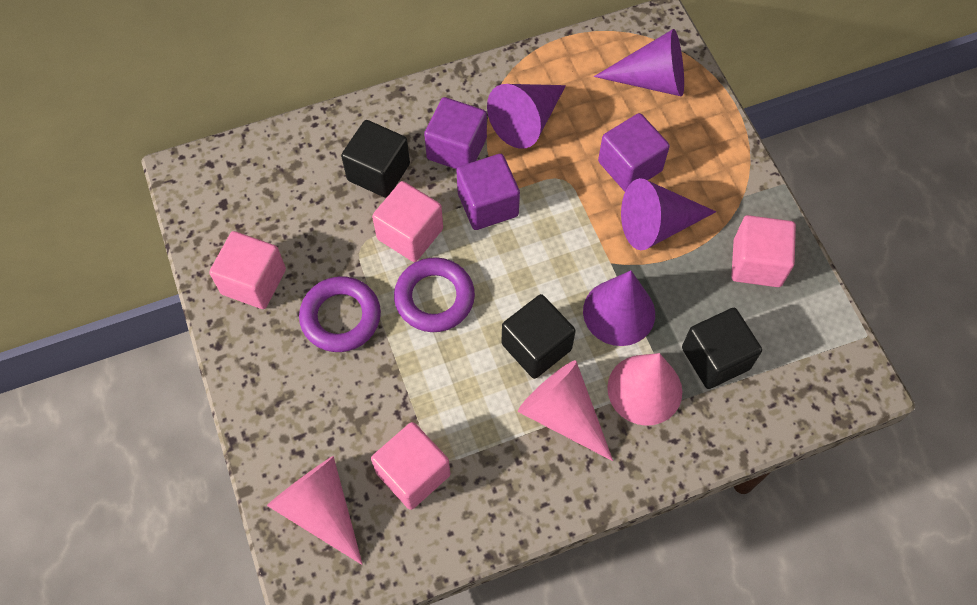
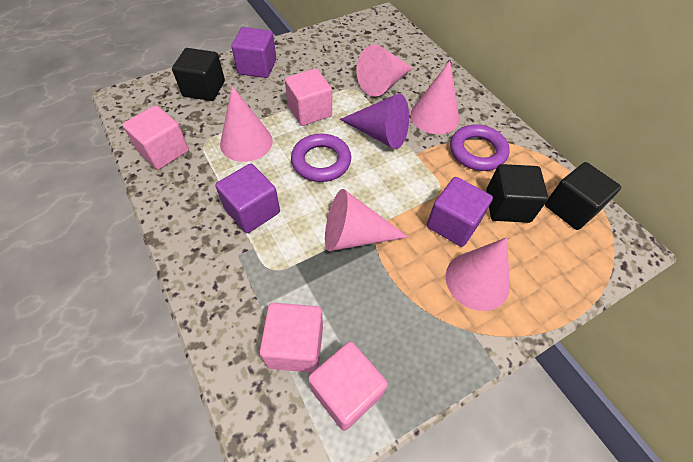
pink cone: [267,456,363,565] [518,360,613,461] [607,353,682,426] = 3 -> [220,86,273,162] [325,189,408,251] [357,44,413,97] [411,61,459,134] [445,237,510,311] = 5
purple cone: [487,84,566,149] [583,271,655,346] [594,29,684,96] [621,178,716,250] = 4 -> [340,94,409,149] = 1

